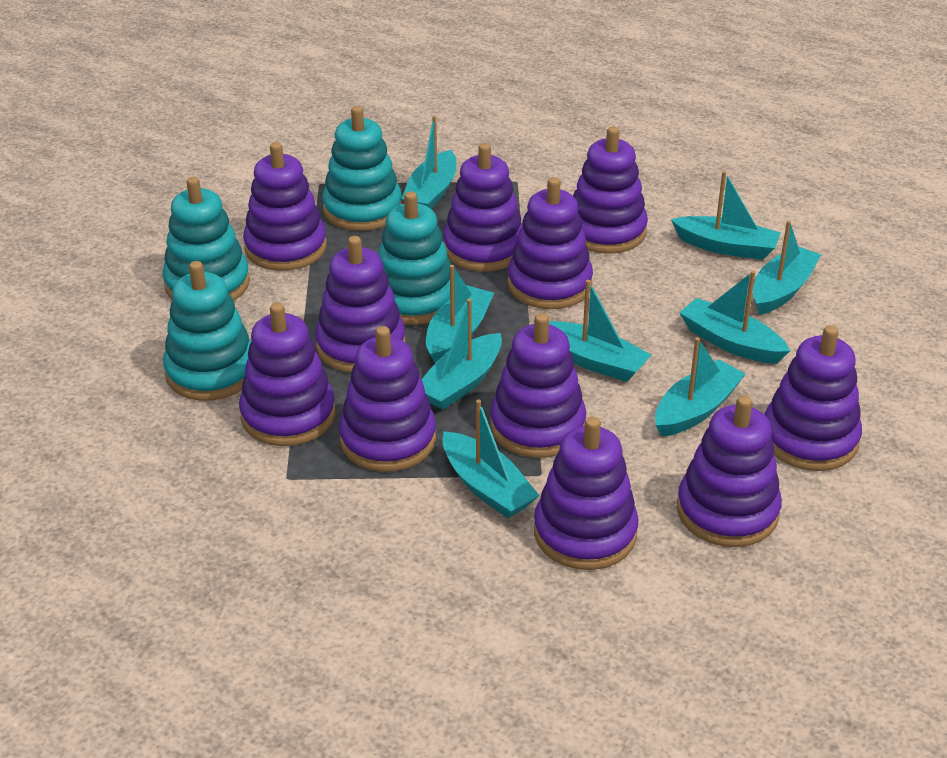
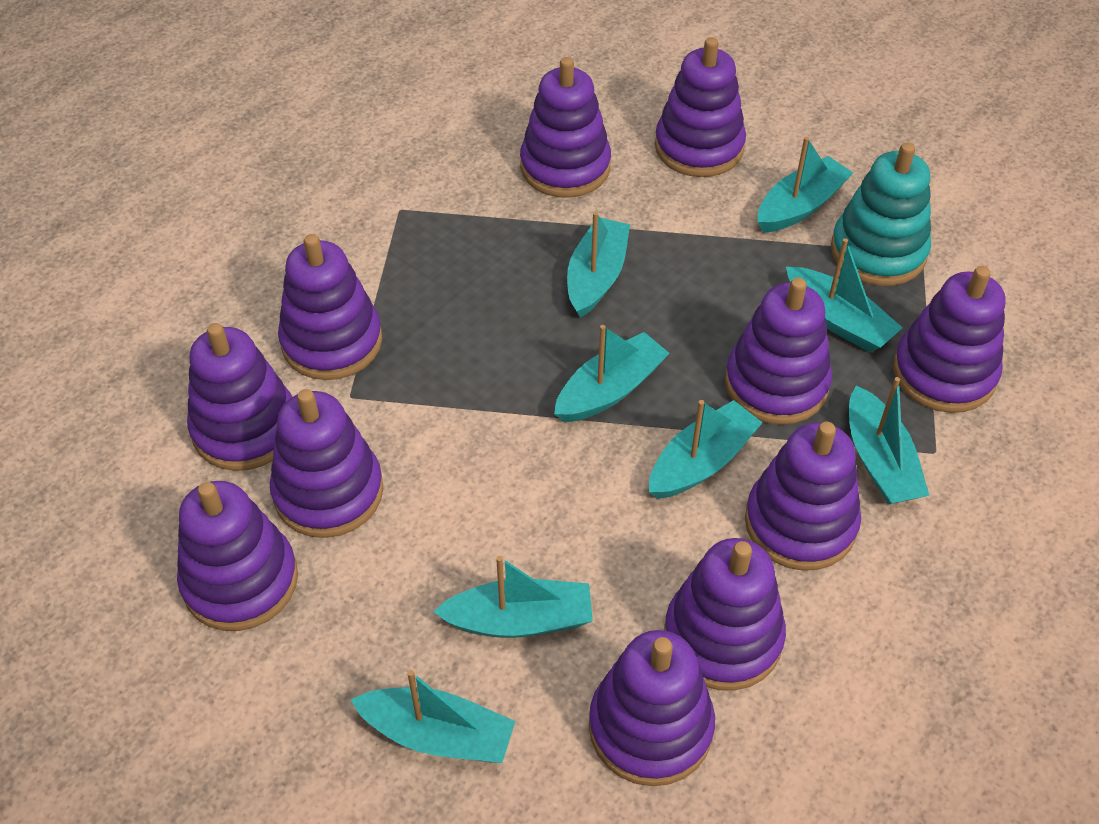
turquoise boat: [401,116,456,209] [421,299,502,410] [426,265,494,363] [442,399,540,518] [549,280,651,382] [655,337,746,437] [671,171,781,260] [679,270,790,364] [753,220,821,315] = 9 -> [350,670,515,763] [433,556,593,638] [554,325,669,422] [567,211,630,318] [649,400,763,499] [758,137,853,233] [786,238,903,352] [849,377,930,505] = 8
turquoise stacking toy: [163,177,250,301] [163,261,251,401] [322,106,402,231] [378,191,451,325] = 4 -> [831,142,931,286] = 1

